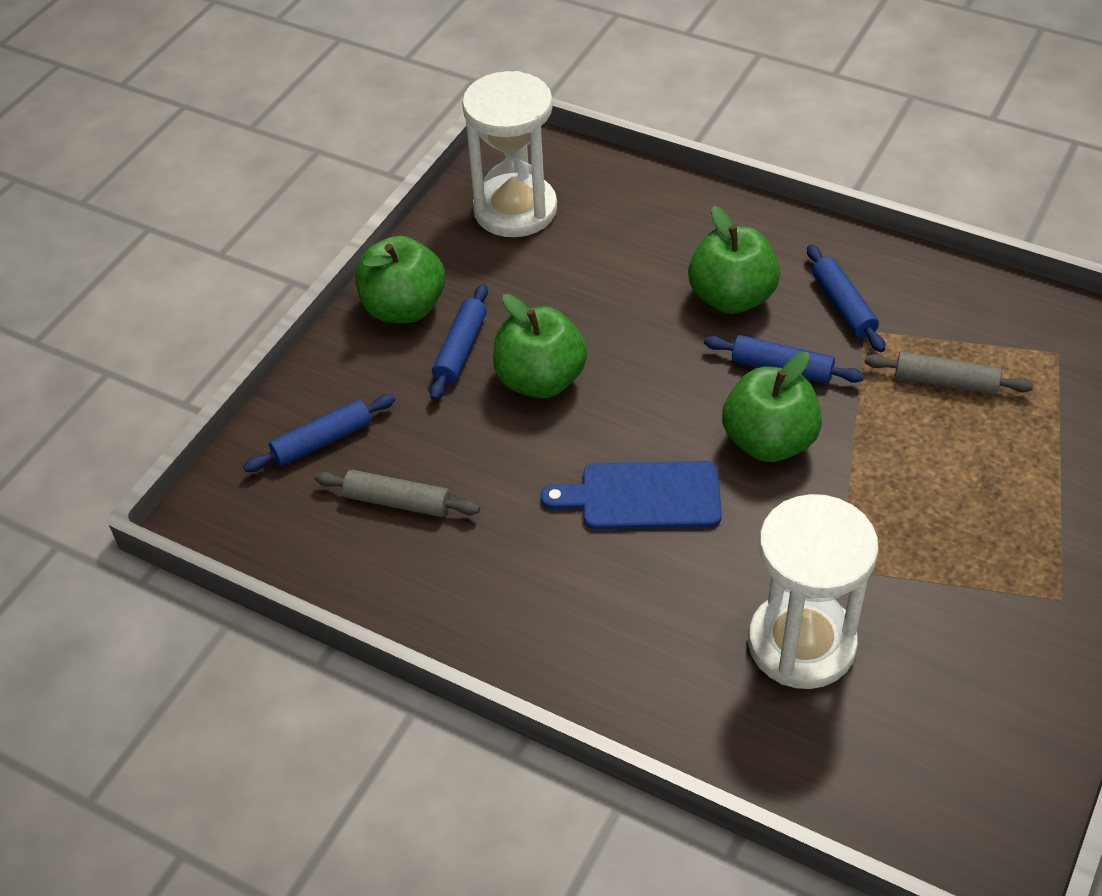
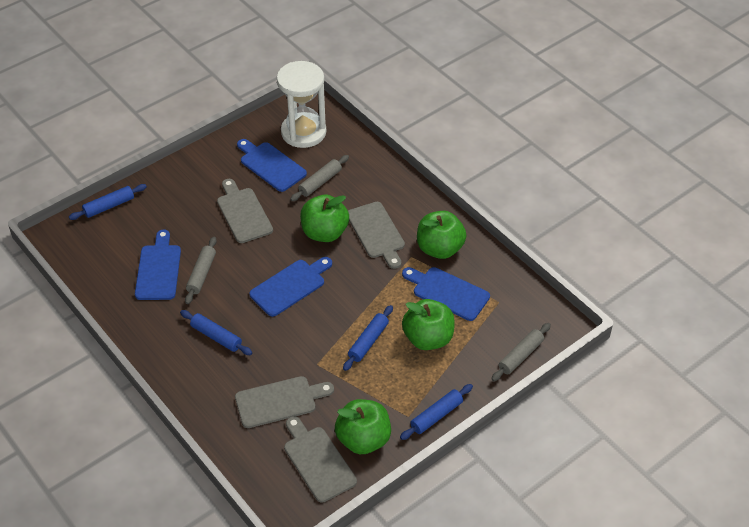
blue cutting board: [541,461,722,529] = 1 -> [135,229,181,300] [237,139,307,192] [249,257,332,317] [402,267,490,321] = 4
grey cutting board: none = 0 -> [217,179,273,243] [235,376,334,428] [284,416,357,503] [348,202,405,269] = 4
grey rolling pin: [314,470,480,517] [864,351,1033,395] = 2 -> [185,237,217,304] [290,155,349,201] [492,323,551,381] = 3
white hourglass: [462,71,557,237] [748,494,879,689] = 2 -> [277,61,326,148] = 1

